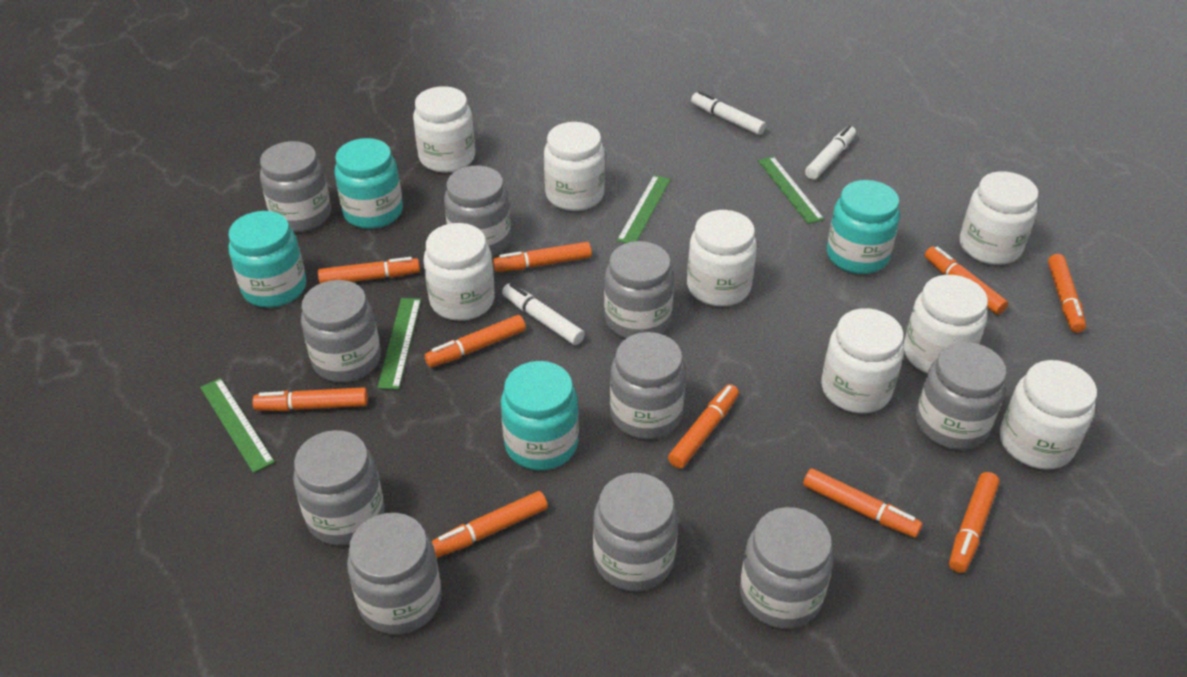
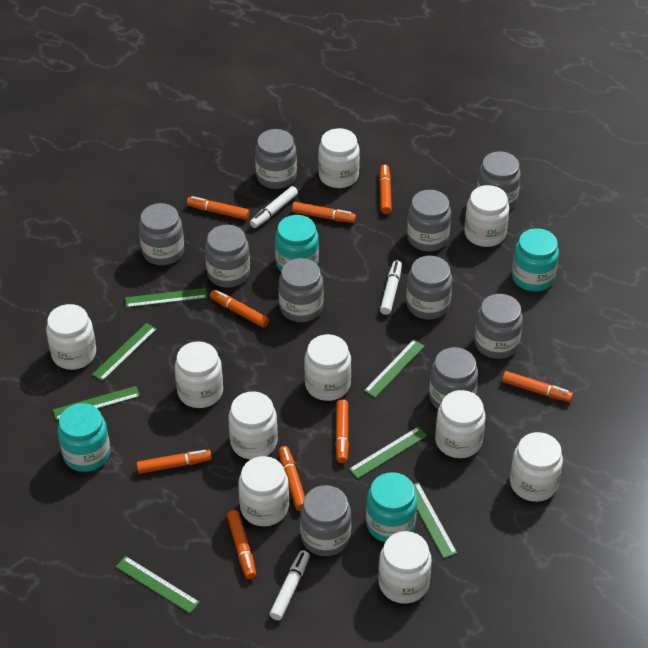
green ruler: [200,378,275,473] [377,298,421,390] [617,175,671,243] [758,156,824,224] = 4 -> [53,386,140,421] [92,323,157,381] [116,556,200,613] [125,288,207,308] [349,427,427,479] [364,339,425,398] [413,482,457,558] = 7
orange marker: [252,387,368,411] [318,257,420,284] [425,315,526,367] [431,491,548,557] [493,242,592,272] [668,384,739,468] [803,468,923,538] [925,246,1008,315] [949,472,1000,573] [1048,254,1086,333] = 10 -> [137,450,212,474] [187,196,250,220] [210,290,269,328] [227,510,256,579] [279,446,305,511] [292,202,356,223] [335,399,349,463] [379,164,392,214] [502,371,573,402] = 9
white jar: [413,86,475,173] [424,223,495,321] [544,122,605,211] [687,210,757,306] [821,308,904,413] [904,275,988,373] [960,171,1038,265] [1000,360,1097,469] = 8 -> [46,304,96,370] [175,341,223,408] [228,391,278,459] [238,456,289,526] [304,334,351,401] [318,128,360,188] [378,531,432,604] [435,390,486,458] [464,185,509,247] [510,432,563,502] = 10

